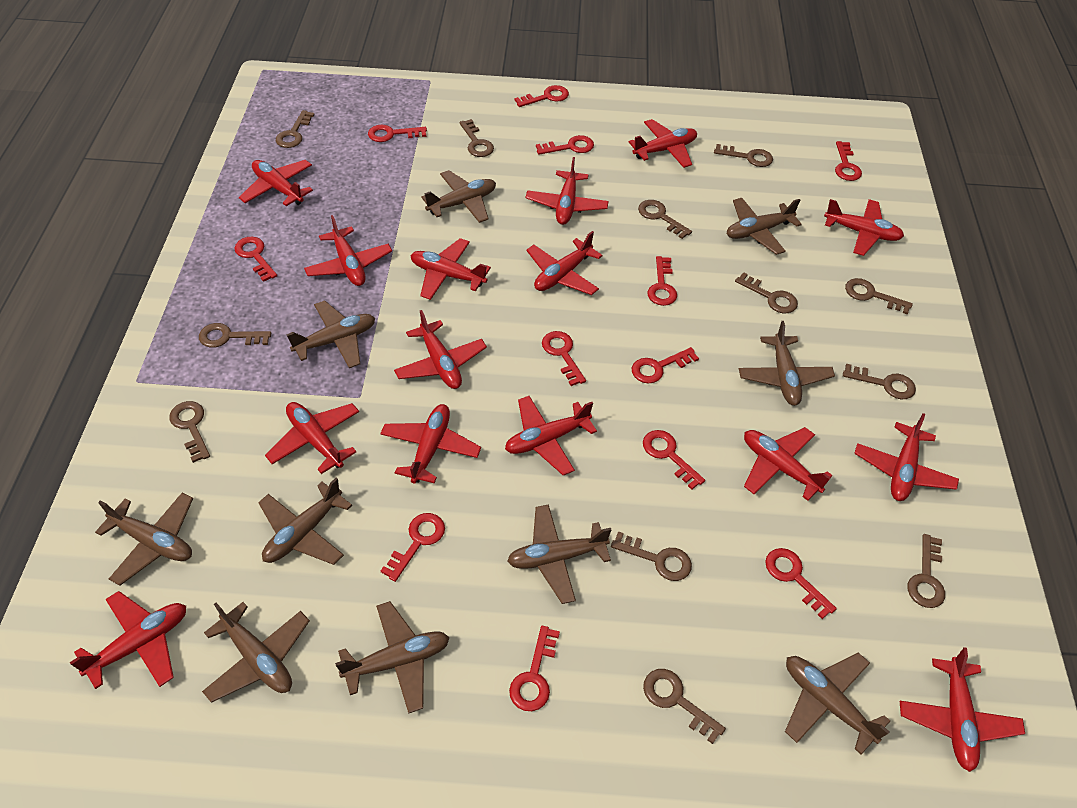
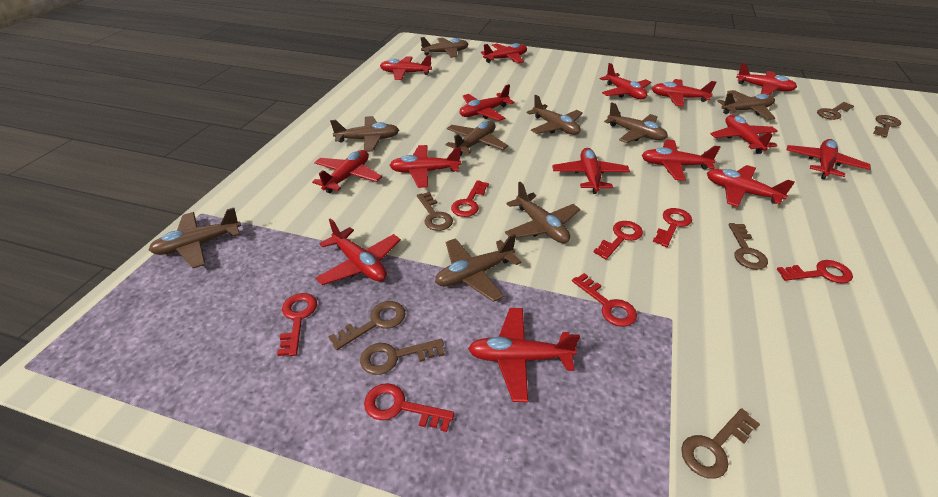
brown key: [169,401,210,463] [199,323,271,348] [276,110,315,148] [459,119,494,157] [611,531,692,581] [638,200,692,239] [643,669,726,744] [714,144,773,167] [735,272,798,313] [843,363,916,399] [845,278,913,314] [908,534,945,608] = 12 -> [329,301,406,350] [360,339,445,375] [417,192,453,231] [681,408,760,479] [729,223,768,270] [817,102,854,120] [873,115,901,137] = 7
brown plane: [95,493,193,585] [202,602,310,703] [258,478,352,565] [286,300,375,368] [335,601,450,714] [421,170,496,223] [507,504,611,604] [727,198,802,255] [739,321,835,406] [785,653,890,755] = 10 -> [149,208,241,268] [330,116,399,152] [420,37,468,58] [435,234,521,302] [446,121,508,156] [505,182,580,243] [526,95,583,135] [604,102,668,143] [717,90,775,120] = 9
red key: [234,237,277,282] [368,125,427,142] [381,513,445,582] [509,625,560,711] [515,85,569,107] [536,135,594,155] [542,331,586,386] [632,347,699,383] [643,430,705,490] [647,256,677,306] [765,548,837,619] [835,141,862,181] = 12 -> [277,293,317,356] [364,383,455,432] [451,180,489,217] [572,273,637,327] [593,221,643,260] [653,208,692,247] [777,260,853,283] = 7

